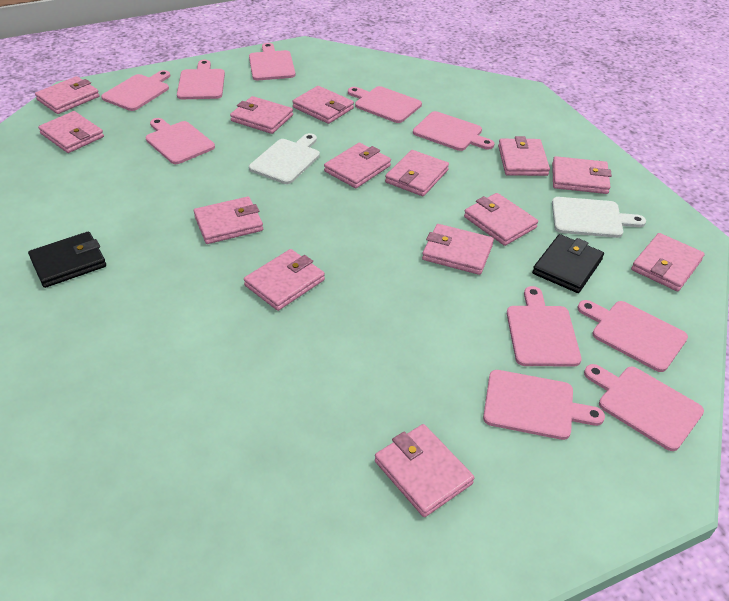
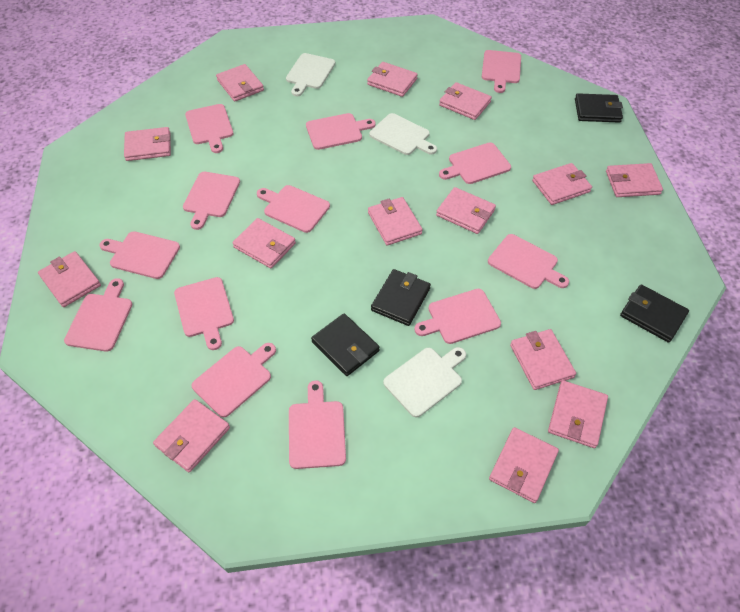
black wallet: [28,231,106,288] [532,234,604,293] = 2 -> [311,314,380,376] [371,269,431,326] [575,93,623,123] [620,284,689,343] = 4
pink cutting board: [101,70,170,111] [146,118,215,164] [177,60,225,99] [249,43,295,80] [348,86,422,123] [413,111,495,151] [483,370,605,440] [507,286,582,366] [577,300,688,372] [584,364,704,451] = 10 -> [64,278,133,352] [99,231,180,279] [174,277,234,350] [183,172,240,230] [185,104,233,153] [192,343,276,417] [257,185,330,233] [289,380,346,469] [306,113,376,150] [414,289,501,344] [439,143,511,184] [482,50,521,93] [488,234,569,289] = 13
white cutting board: [249,133,320,184] [552,197,646,238] = 2 -> [286,53,335,96] [369,113,437,155] [383,347,466,417] = 3

